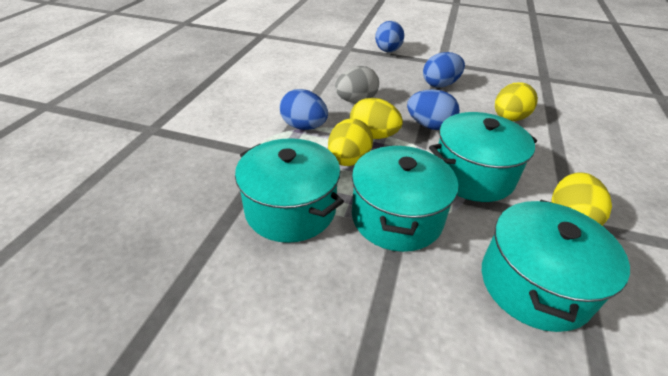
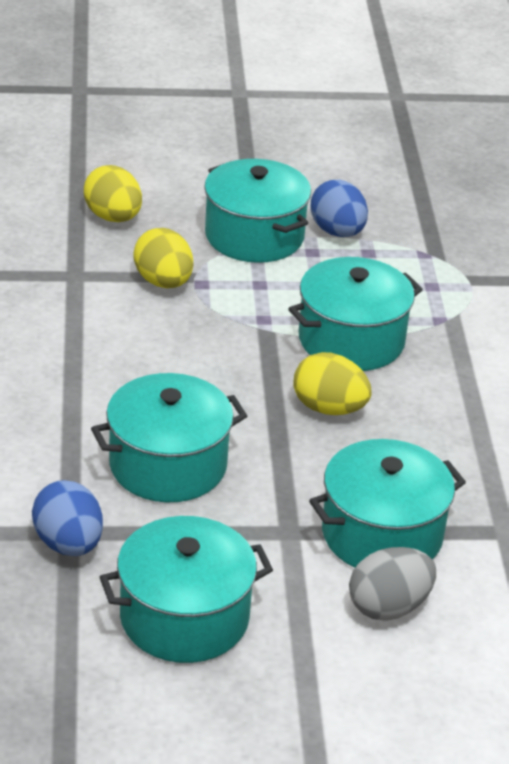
blue egg: [280,89,328,130] [375,21,404,52] [407,89,460,130] [423,52,465,88] = 4 -> [32,480,103,556] [310,180,368,237] = 2
turquoise pot: [235,138,344,243] [352,145,459,252] [429,112,537,202] [482,200,630,332] = 4 -> [91,373,247,502] [100,516,273,663] [204,159,311,263] [288,257,423,371] [309,439,466,568] = 5
yellow egg: [328,118,373,166] [350,98,403,139] [495,82,538,121] [551,172,612,226] = 4 -> [84,165,142,222] [133,228,193,288] [293,352,372,415] = 3

